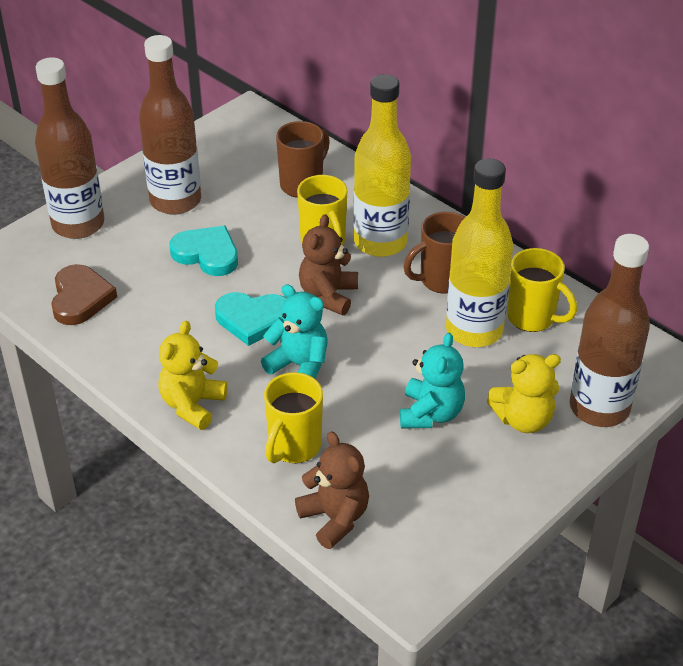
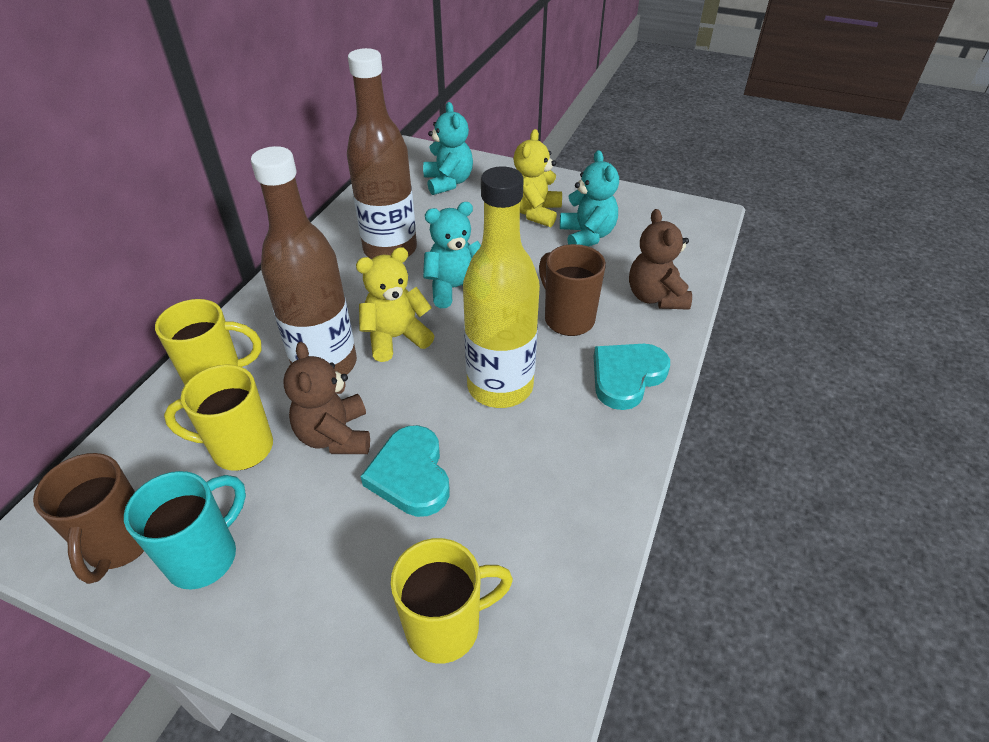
brown bottle: [35,57,104,239] [139,35,201,215] [570,234,650,427] = 3 -> [251,146,357,375] [347,48,417,259] = 2
brown heart: [51,264,117,325] = 1 -> none = 0
turquoise mug: none = 0 -> [124,471,246,590] = 1
turquoise teddy bear: [261,284,328,379] [400,332,465,428] = 2 -> [423,102,473,195] [423,202,481,308] [560,150,619,247] = 3
yellow bottle: [354,74,411,257] [446,159,513,347] = 2 -> [463,166,540,408] = 1

